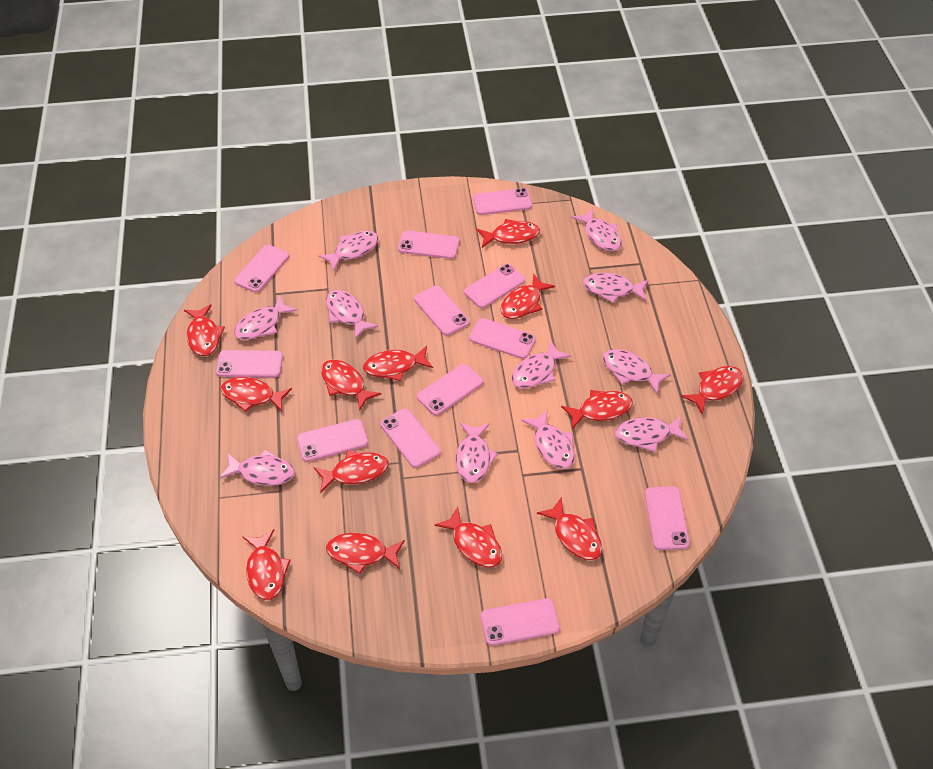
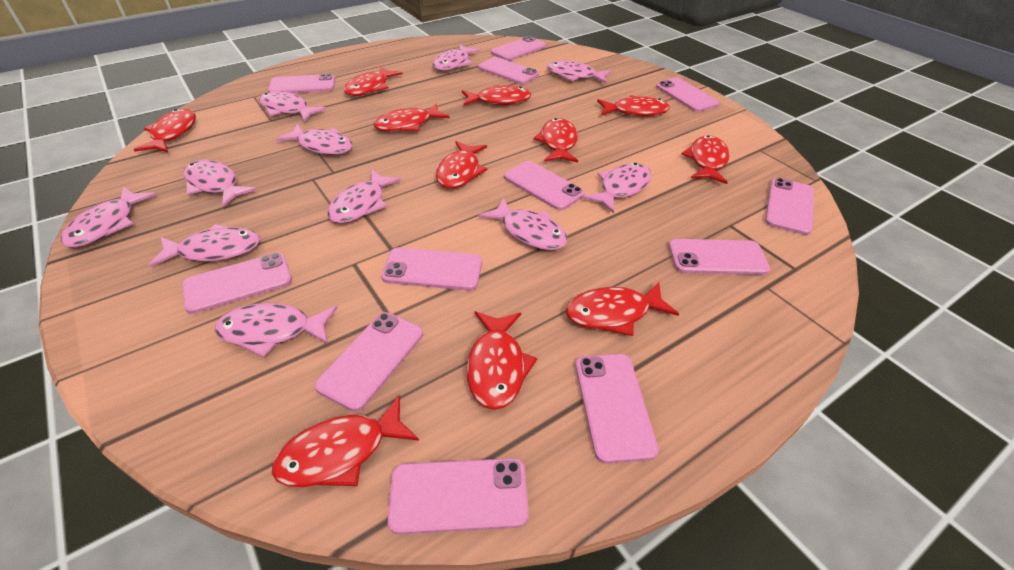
red fish: [184,304,225,356] [221,377,292,412] [242,529,291,600] [314,451,388,493] [321,360,381,411] [326,533,405,574] [363,346,433,381] [434,507,502,567] [477,219,540,248] [500,273,555,319] [537,497,602,560] [561,390,633,429] [681,366,743,415] = 13 -> [133,109,196,152] [272,395,419,487] [344,66,403,96] [374,103,450,132] [436,141,488,189] [462,85,531,106] [467,311,537,410] [533,118,578,162] [566,282,679,336] [597,95,670,116] [682,135,730,184] = 11

